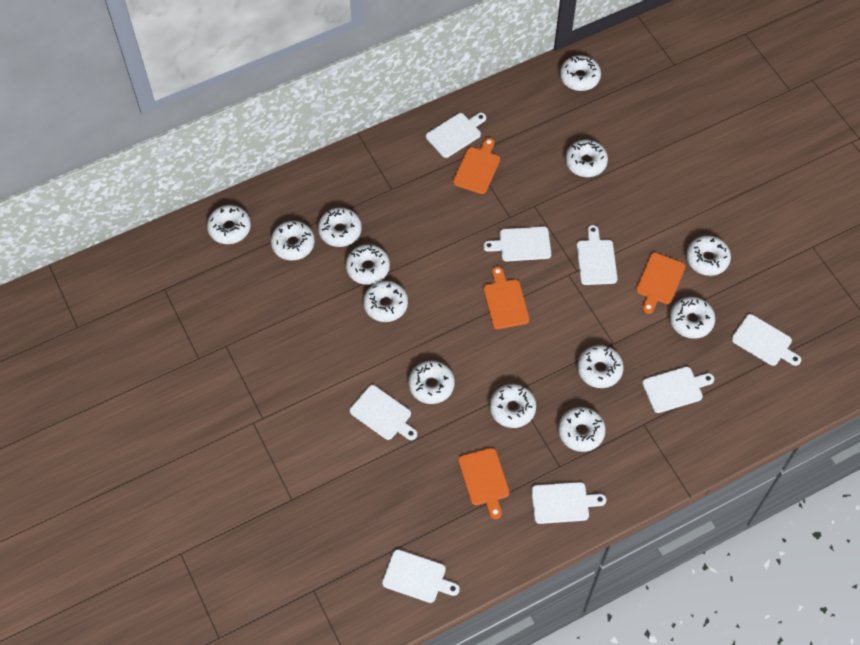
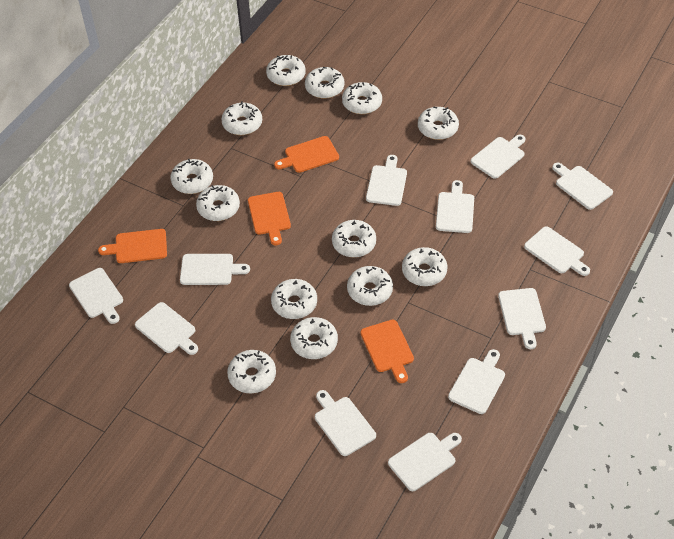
white cutting board: [350,385,417,440] [382,549,460,603] [426,113,486,158] [483,227,551,261] [531,482,606,524] [577,225,617,285] [642,367,714,413] [731,314,801,366] = 8 -> [69,268,123,324] [135,302,198,355] [180,254,250,285] [315,390,376,456] [366,155,407,206] [388,433,462,491] [436,180,474,233] [448,349,505,414] [470,135,526,179] [498,288,546,349] [524,227,590,276] [552,163,613,210] = 12

